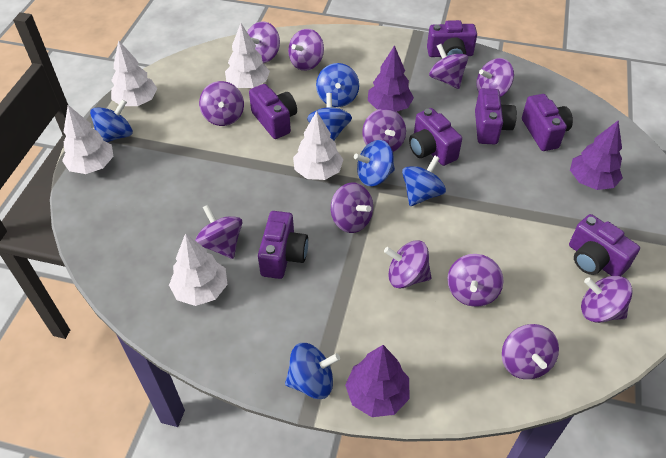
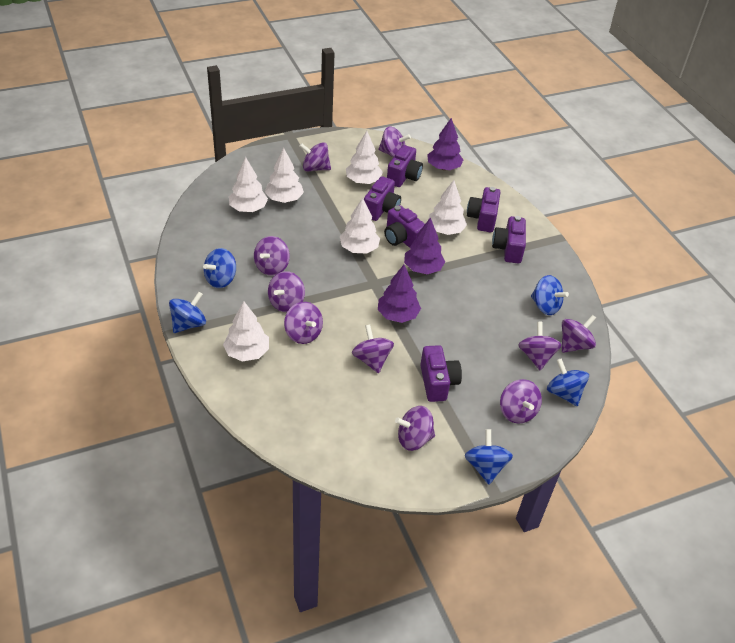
blue spinning top: [90,99,133,142] [285,343,340,399] [307,93,352,141] [316,63,359,107] [354,140,395,186] [402,156,446,206] = 6 -> [169,292,206,333] [203,248,236,288] [465,429,513,484] [531,275,569,315] [547,358,589,406] = 5
purple camera: [249,84,297,139] [258,211,308,279] [409,108,462,166] [427,20,477,57] [475,88,517,144] [522,94,573,151] [569,214,640,276] = 7 -> [364,176,401,221] [384,205,425,248] [387,145,423,187] [420,345,462,402] [467,187,500,232] [492,216,526,263] = 6
purple spinning top: [195,205,242,259] [199,81,244,126] [247,22,280,63] [288,29,324,71] [331,183,373,233] [362,108,406,152] [384,240,431,288] [429,44,468,89] [447,254,503,307] [476,58,514,97] [502,324,559,379] [581,276,633,323] = 12 -> [254,236,290,276] [268,271,305,312] [284,302,323,344] [299,142,331,171] [352,325,394,374] [378,127,411,157] [395,406,435,451] [500,379,542,424] [519,322,562,370] [562,315,596,353] = 10
white tree: [62,105,114,174] [111,40,157,106] [169,233,227,306] [225,23,270,88] [293,111,343,180] = 5 -> [223,301,269,362] [229,157,268,212] [265,148,304,203] [340,198,380,253] [346,131,383,184] [428,180,467,235] = 6

